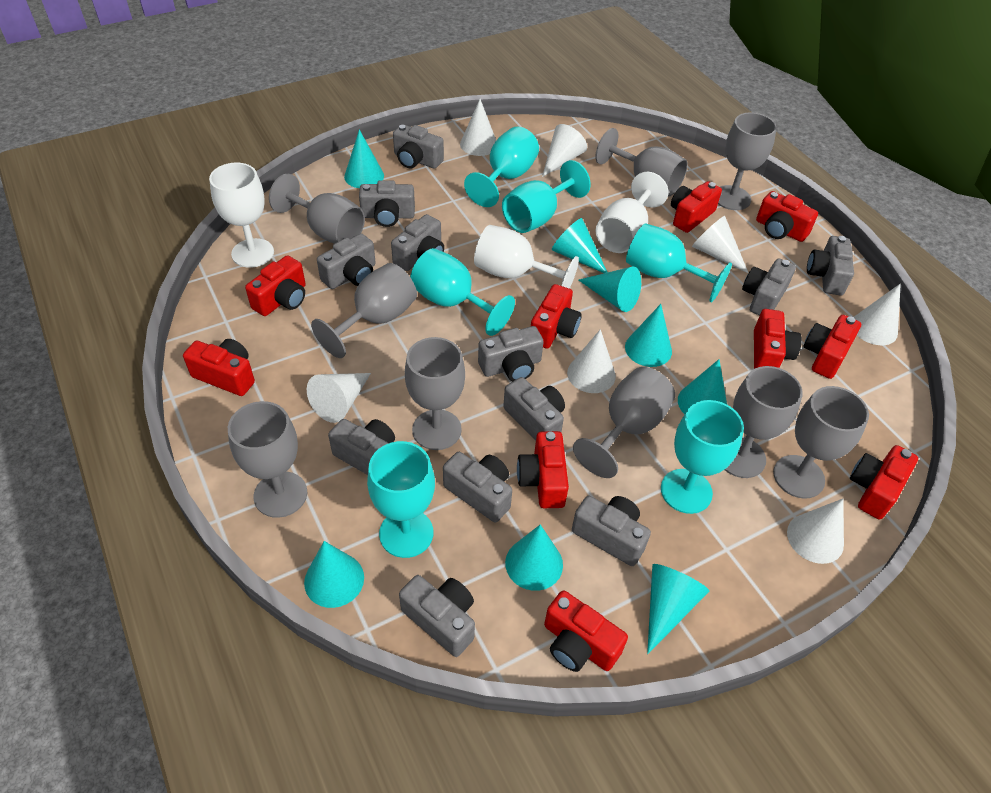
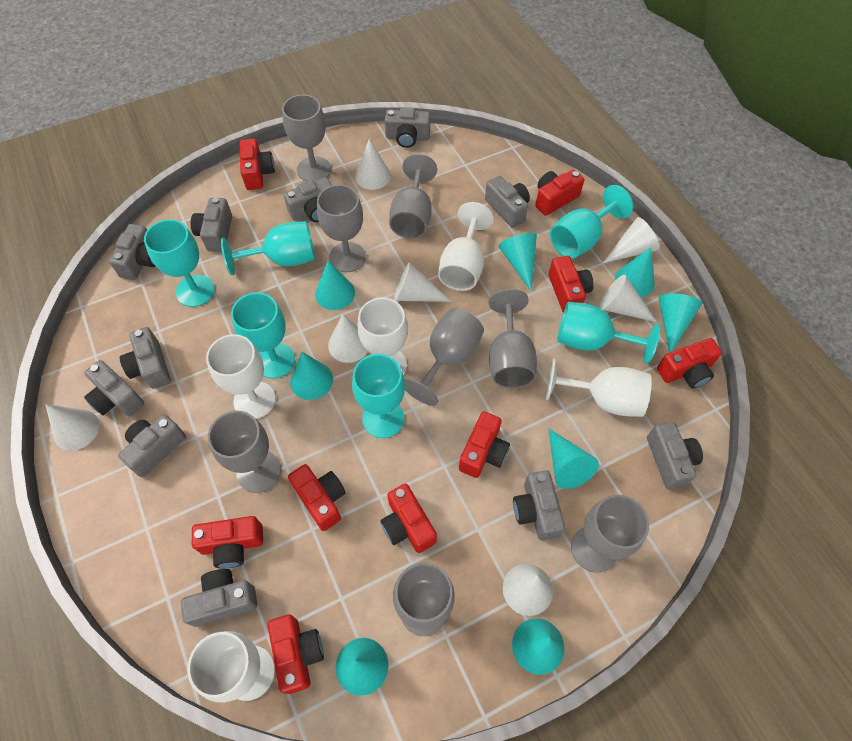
grey camera: [317,233,376,289] [328,419,395,475] [359,180,415,227] [391,214,444,271] [393,124,444,169] [399,575,475,657] [443,452,512,523] [478,326,544,381] [503,377,565,441] [572,496,651,566] [742,258,796,316] [807,236,854,295] = 12 -> [84,360,144,417] [109,224,155,280] [118,414,186,477] [120,327,171,389] [181,569,258,627] [191,198,232,252] [284,177,332,222] [384,107,430,148] [485,176,530,228] [513,470,565,541] [647,422,703,489] = 11
grey goblet: [228,401,307,518] [269,174,365,244] [311,263,417,358] [405,337,465,450] [573,367,675,478] [595,128,688,197] [718,112,777,210] [725,366,803,478] [773,386,869,499] = 9 -> [208,411,281,493] [282,94,331,181] [317,184,366,272] [389,154,437,239] [393,562,455,636] [404,308,484,406] [489,289,537,388] [571,495,649,573] = 8
red camera: [183,339,255,396] [245,255,306,316] [517,431,569,508] [531,284,582,349] [544,590,628,672] [671,181,722,233] [754,309,802,369] [756,191,818,242] [803,315,861,379] [850,445,918,520] = 10 -> [192,516,263,569] [239,138,275,190] [268,614,324,694] [288,464,346,531] [380,484,437,553] [459,412,510,478] [535,169,584,216] [549,256,594,313] [657,338,722,389] = 9
white goblet: [209,163,274,268] [474,225,579,289] [596,172,668,253] = 3 -> [187,631,275,703] [206,334,276,419] [357,297,408,375] [438,202,494,291] [546,358,652,417] = 5

